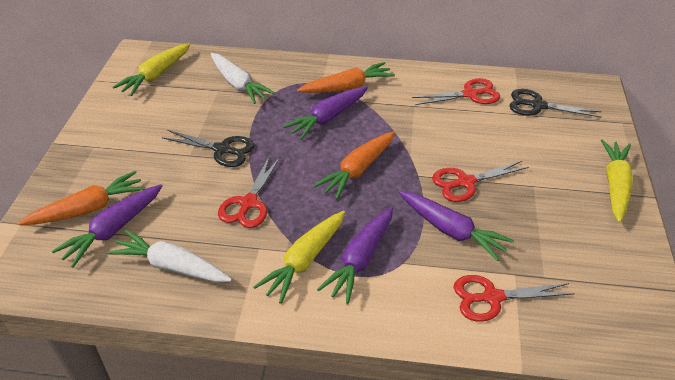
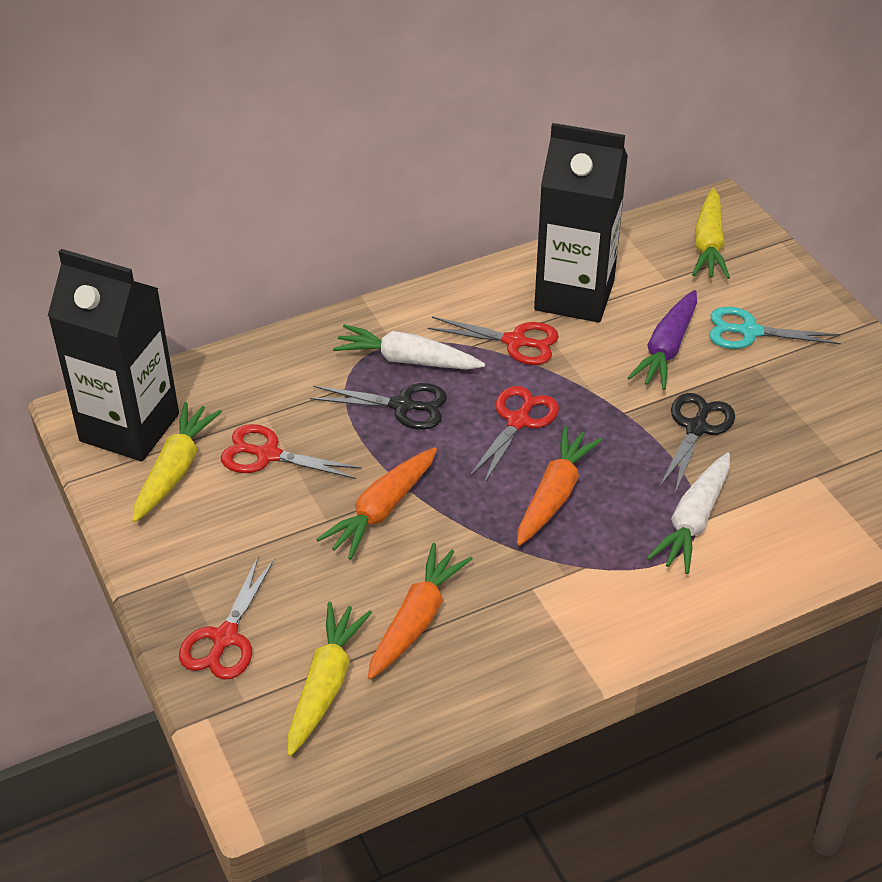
black carton: none = 0 -> [48,249,179,461] [534,123,628,323] = 2
purple carrot: [52,184,162,268] [283,86,368,140] [317,207,393,304] [399,191,514,261] = 4 -> [627,290,697,390] = 1
turquoise scissors: none = 0 -> [709,307,841,349] = 1

